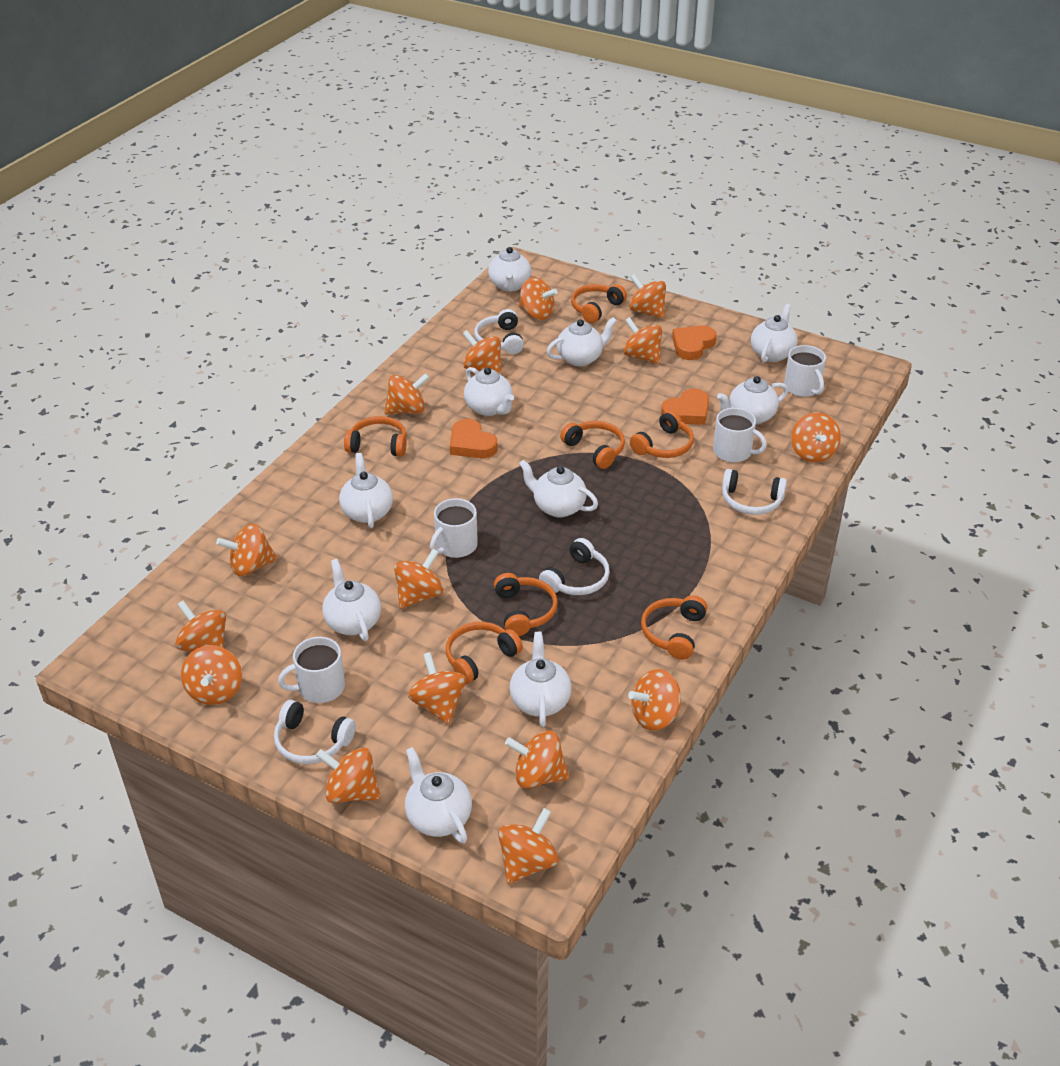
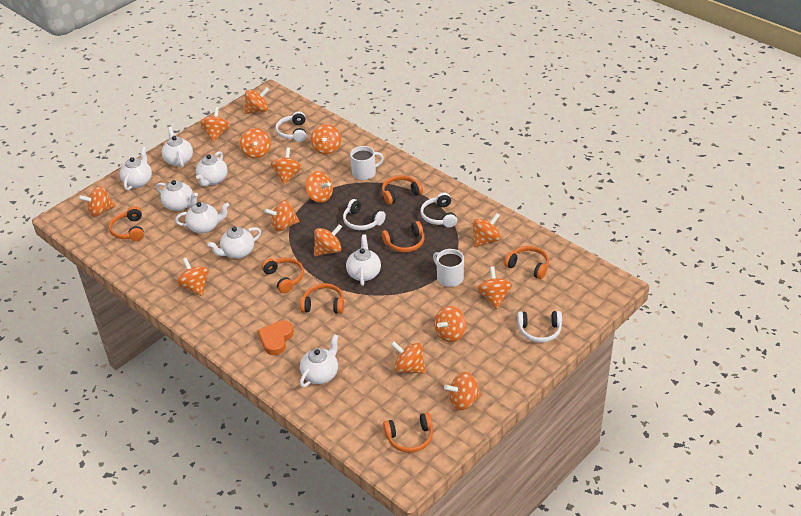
orange heart: [450,419,498,458] [661,389,709,425] [672,325,716,360] = 3 -> [258,320,294,355] = 1
white mug: [278,637,345,703] [430,498,478,558] [713,408,767,462] [784,345,826,397] = 4 -> [350,146,384,180] [433,249,464,287] = 2
white teapot: [322,559,381,641] [339,453,393,528] [405,747,472,843] [464,367,514,416] [488,246,532,292] [509,632,571,727] [519,460,598,517] [547,317,617,366] [717,376,788,425] [751,304,798,362] = 10 -> [120,147,152,190] [156,180,198,211] [162,127,193,167] [175,202,229,234] [196,151,227,186] [208,227,261,259] [300,334,338,387] [346,234,381,286] = 8

